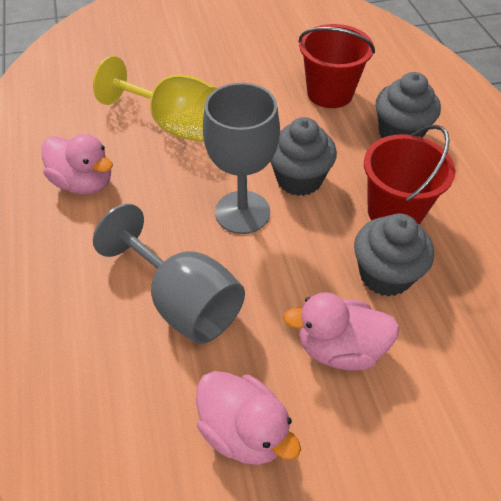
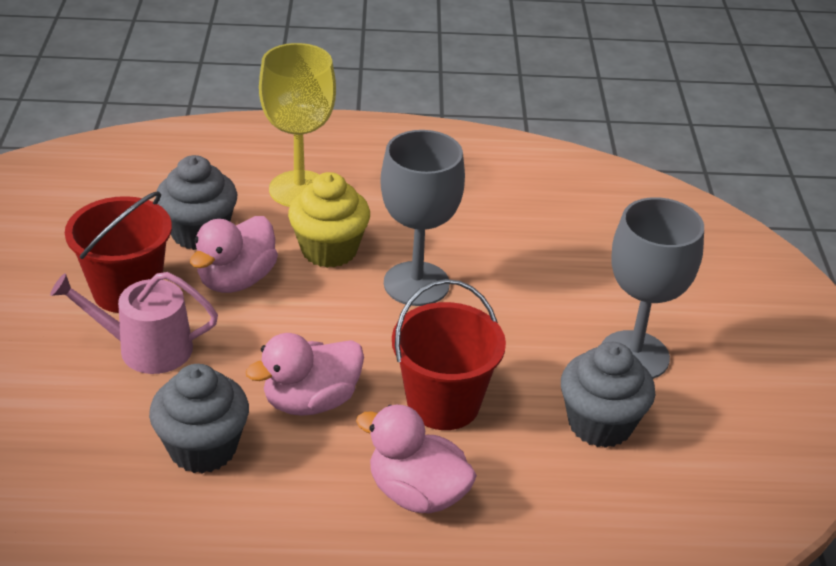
pink watering can: none = 0 -> [50,272,218,374] = 1
yellow cupcake: none = 0 -> [288,172,370,268] = 1

